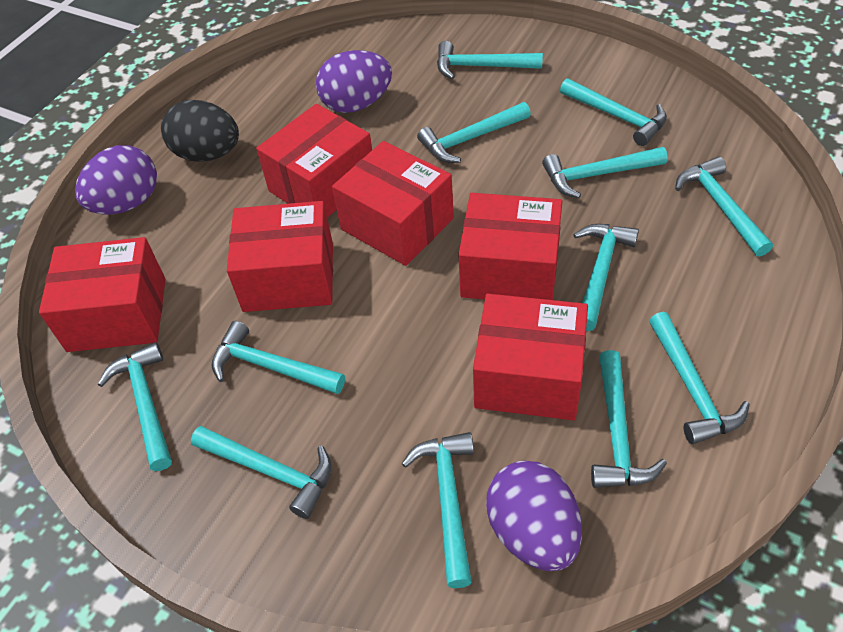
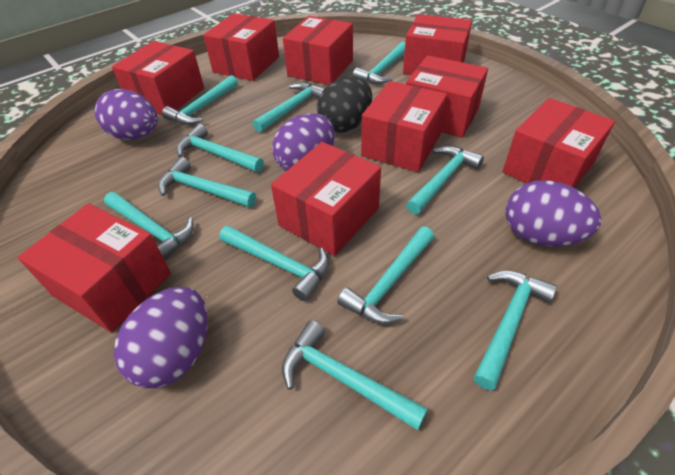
purple egg: [75,145,157,214] [316,50,392,113] [486,461,582,571] = 3 -> [95,89,157,140] [114,287,207,388] [272,113,335,171] [505,180,601,247] = 4
red box: [39,237,166,352] [227,201,333,312] [256,104,372,218] [332,141,454,266] [458,193,562,300] [473,294,588,420] = 6 -> [18,203,171,333] [112,41,204,115] [203,13,279,81] [271,142,381,256] [283,16,353,85] [361,81,447,172] [403,14,472,75] [406,55,488,138] [502,98,615,188] = 9
turquoise hammer: [98,342,172,471] [191,426,332,519] [212,321,345,394] [402,432,474,588] [417,102,531,163] [437,41,543,80] [542,147,668,198] [560,78,667,146] [573,224,639,331] [591,350,667,488] [649,312,750,444] [675,156,773,257] = 12 -> [104,192,194,260] [158,157,256,208] [162,75,238,125] [176,124,264,172] [219,225,329,301] [252,82,325,132] [282,321,428,430] [337,226,434,324] [353,42,405,84] [406,146,484,215] [473,270,557,391] = 11

